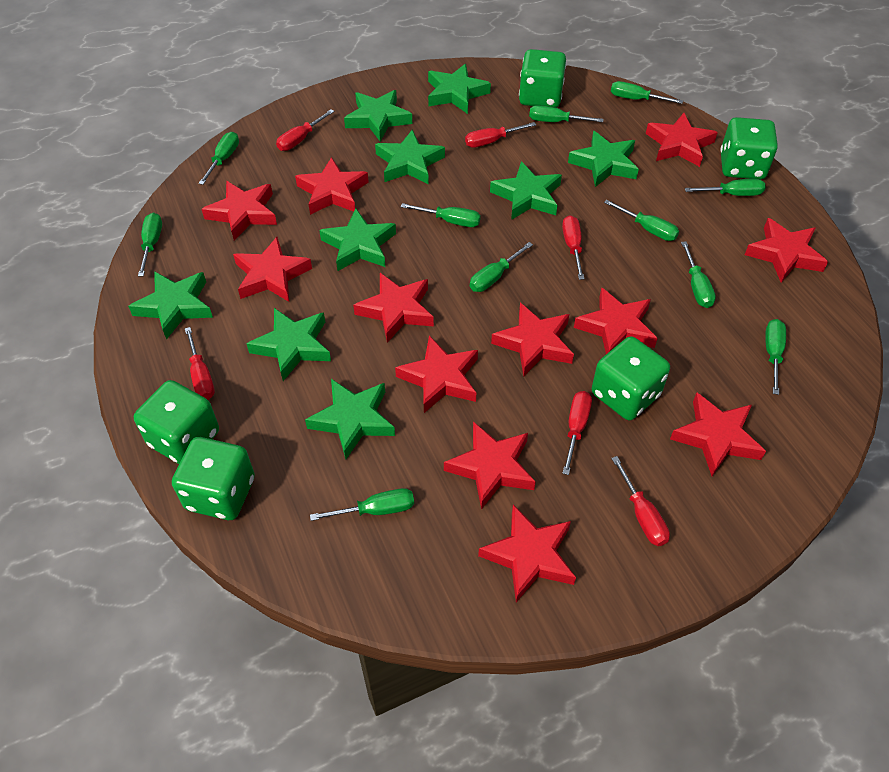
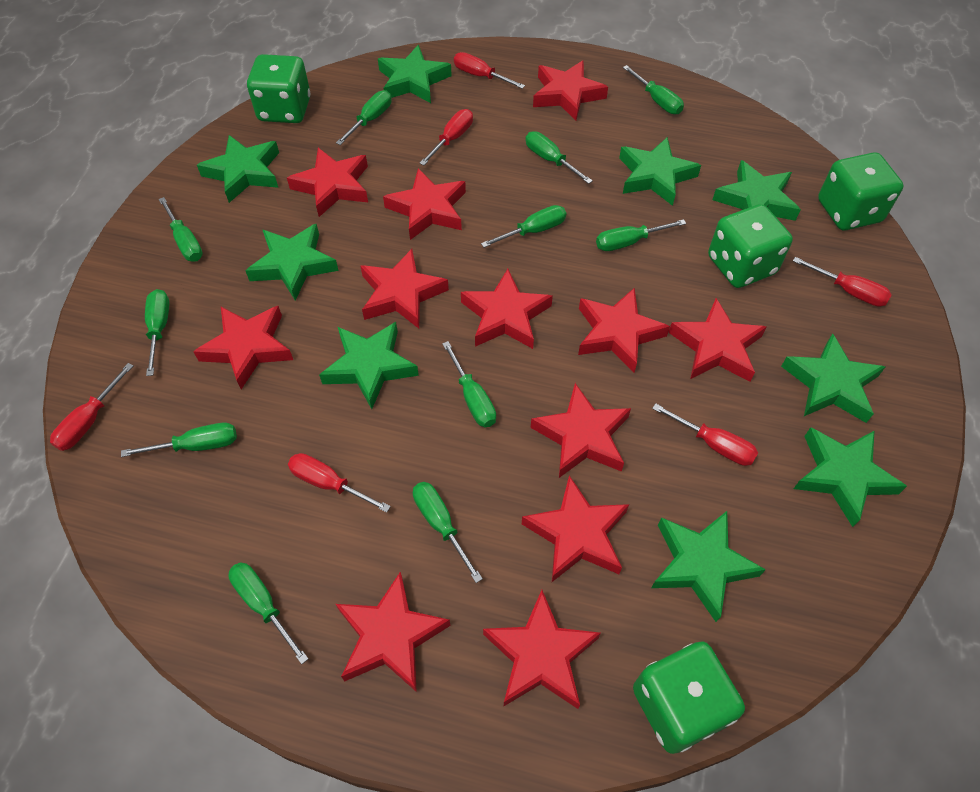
green dice: [134,380,219,464] [172,437,255,520] [519,49,566,108] [592,336,670,420] [720,117,778,180] = 5 -> [247,54,310,123] [633,641,745,754] [708,204,793,288] [818,152,904,230] = 4

